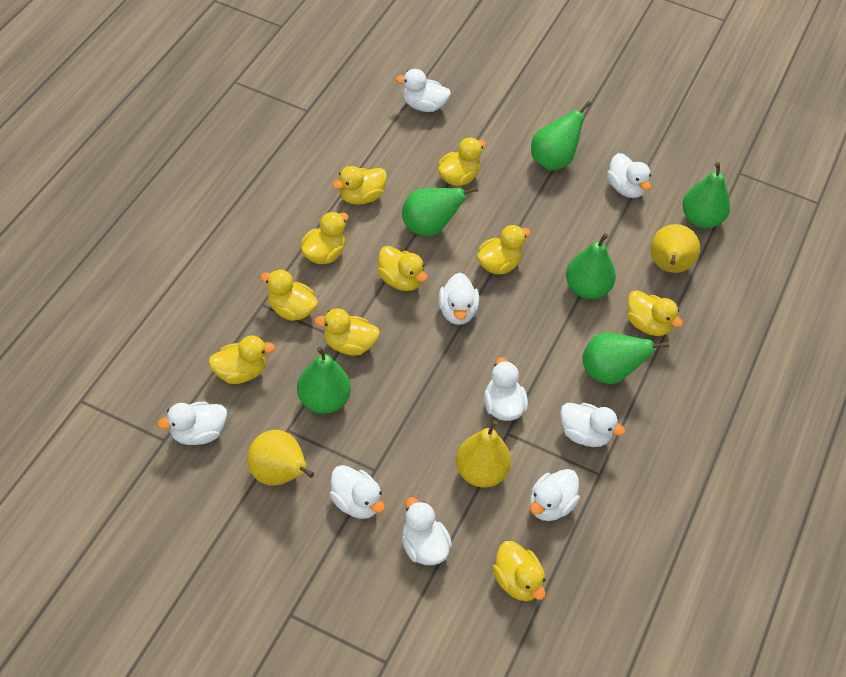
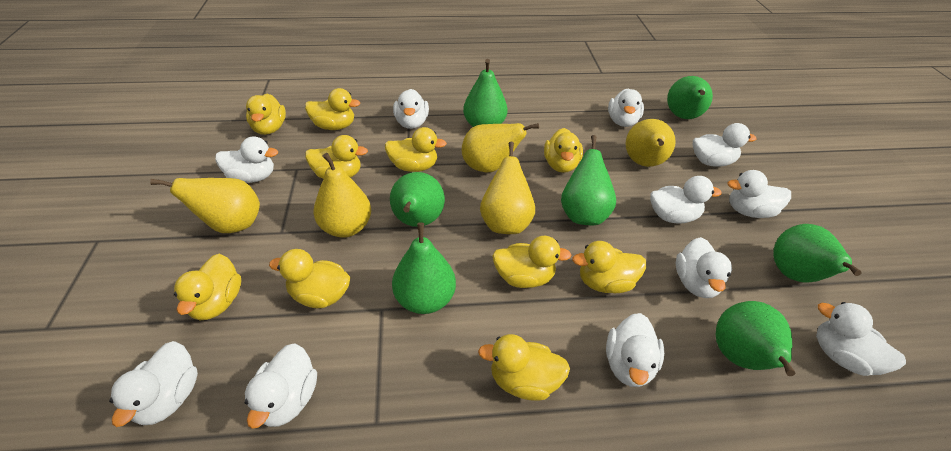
green pear: [297,347,351,414] [402,187,478,236] [531,101,591,171] [566,233,616,299] [582,333,669,384] [682,162,730,228] = 6 -> [390,172,445,227] [392,222,456,314] [463,59,508,127] [561,135,616,225] [667,76,713,119] [716,301,795,376] [773,224,862,283] = 7
white duck: [158,402,227,445] [330,465,385,519] [395,69,451,112] [402,497,452,565] [439,273,479,325] [484,357,528,421] [530,469,580,521] [560,403,625,447] [607,153,651,198] = 9 -> [109,341,198,427] [215,136,278,183] [244,343,317,429] [393,89,429,129] [606,313,664,387] [608,89,644,127] [650,176,722,224] [676,237,732,298] [692,123,757,167] [727,170,791,218] [816,302,906,376] = 11
yellow pear: [247,430,314,486] [456,420,511,487] [651,224,700,273] = 3 -> [150,178,260,233] [314,153,371,238] [462,123,539,173] [480,142,535,234] [626,119,676,167] = 5

